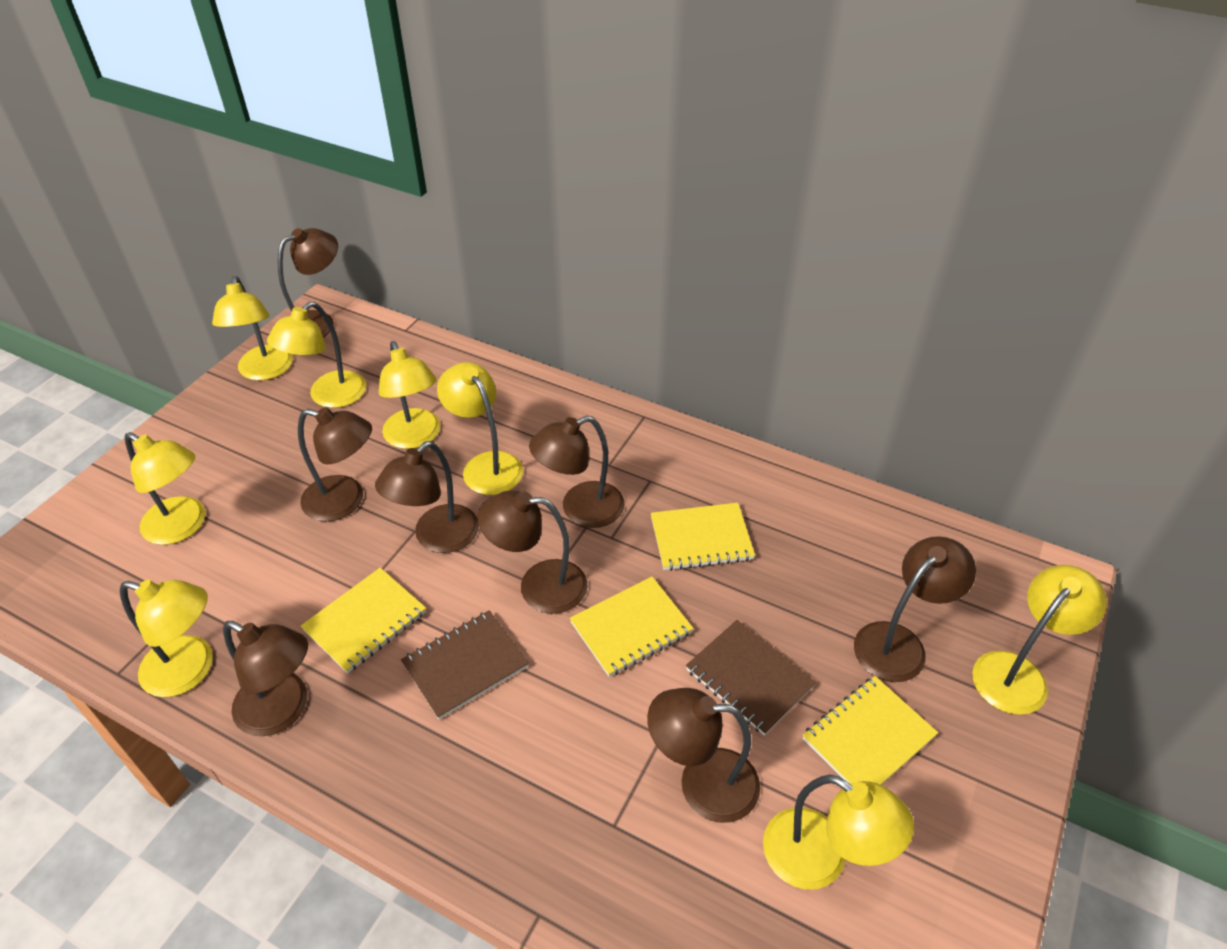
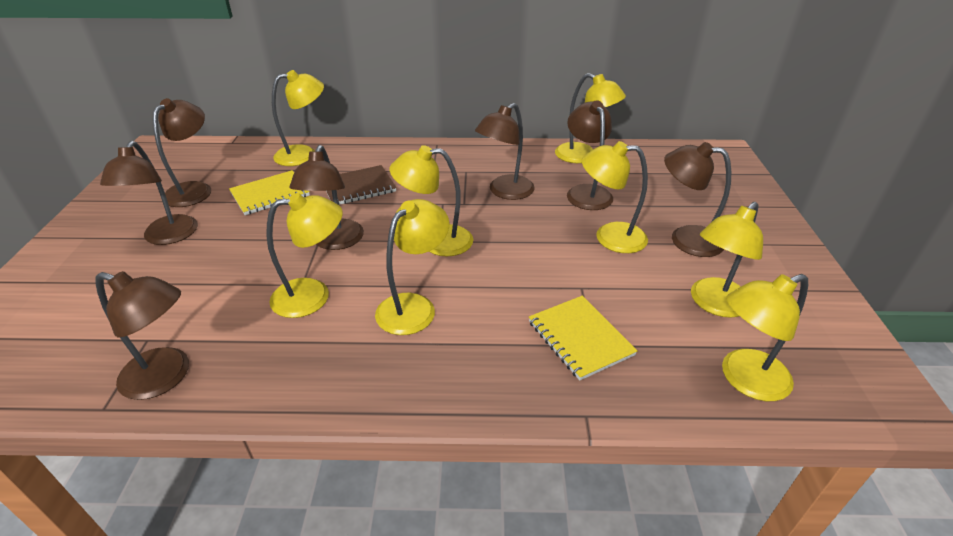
brown lamp: [223,621,308,736] [278,228,338,338] [298,407,372,522] [375,441,479,553] [477,490,588,614] [529,416,625,528] [647,688,760,823] [854,536,976,682] = 8 -> [95,271,189,400] [100,141,198,245] [153,98,211,207] [289,145,364,250] [475,103,534,200] [567,100,613,210] [664,142,731,257] = 7
brown notebook: [401,610,529,719] [686,620,816,736] = 2 -> [326,165,396,205] = 1
yellow notebook: [301,568,426,674] [570,577,694,677] [651,503,755,571] [803,676,938,785] = 4 -> [229,170,310,215] [529,296,638,380] = 2

